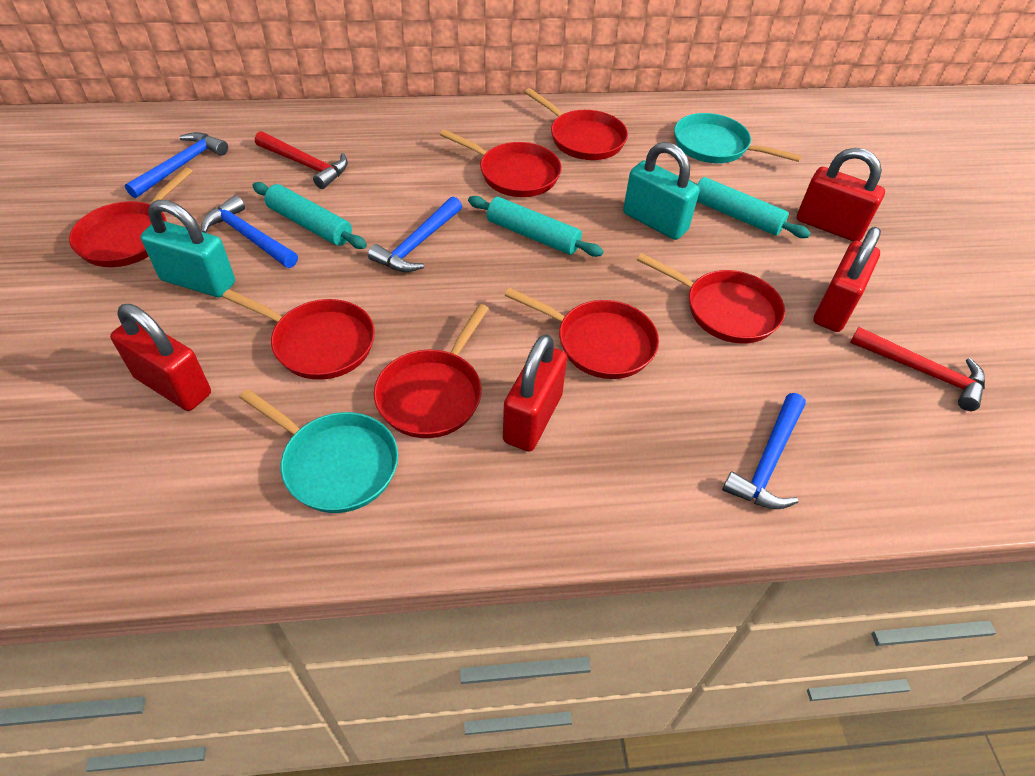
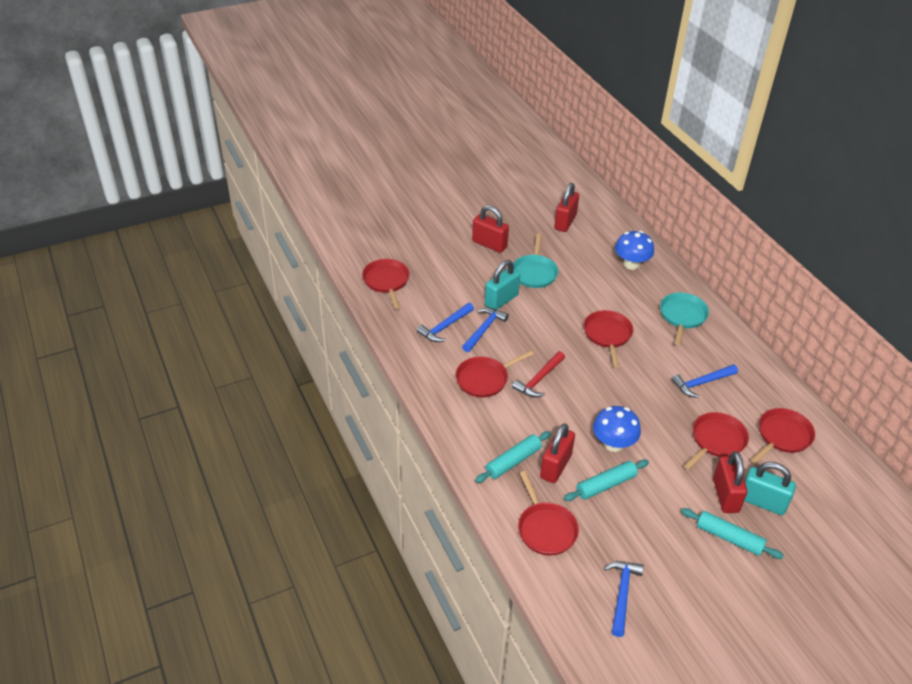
blue mushroom: none = 0 -> [593,406,641,452] [615,231,654,270] = 2
red hammer: [255,131,348,189] [850,327,985,411] = 2 -> [512,351,565,397] = 1
red pan: [69,167,193,267] [223,289,375,380] [374,304,489,438] [440,129,562,197] [505,288,659,379] [525,88,628,160] [637,253,785,343] = 7 -> [362,259,409,309] [455,350,534,397] [518,471,579,556] [584,310,633,368] [684,412,749,470] [751,408,815,464] = 6

